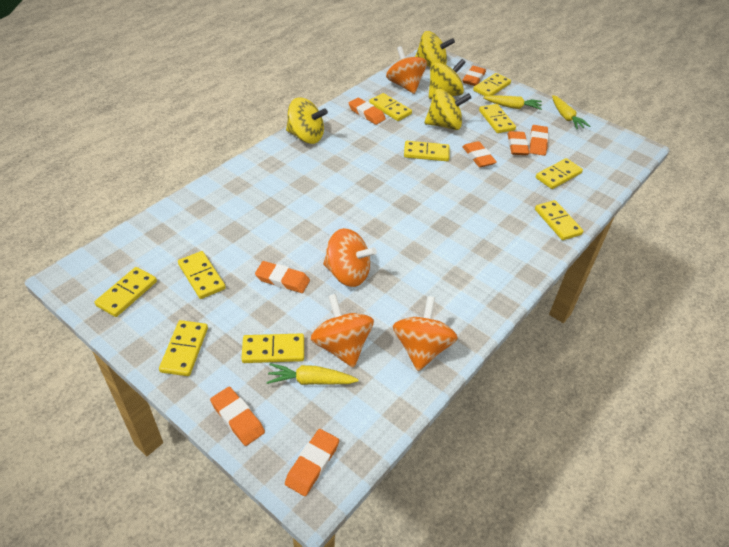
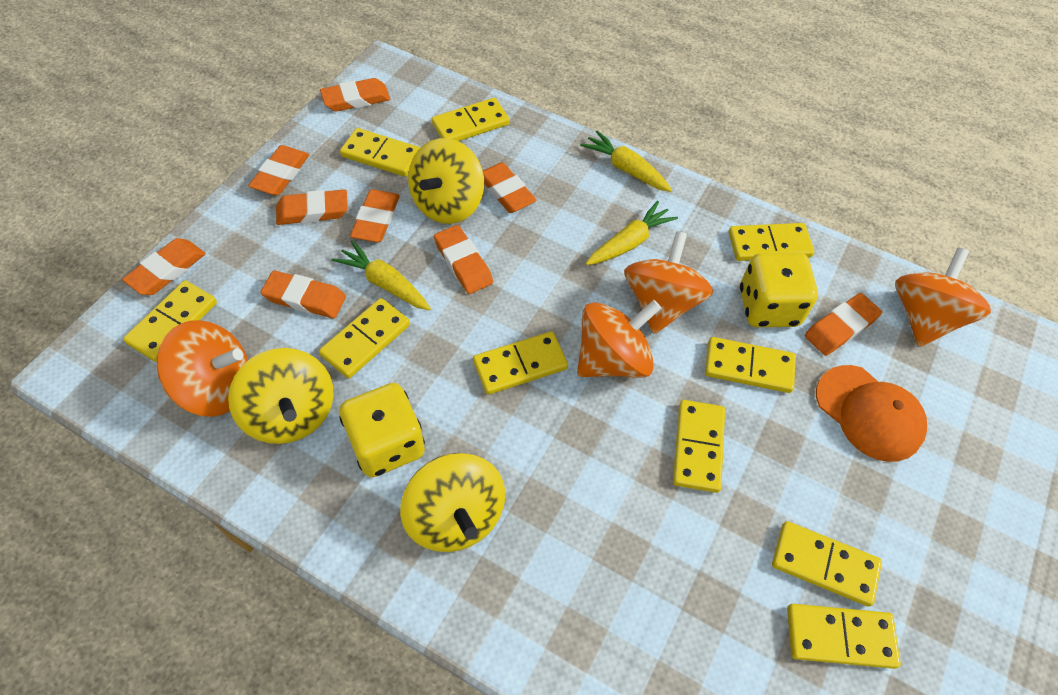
orange cap: none = 0 -> [816,365,927,462] = 1
orange eraser: [210,387,265,446] [255,261,310,293] [285,429,339,496] [349,98,386,125] [462,141,497,167] [463,66,486,86] [508,131,530,155] [529,125,549,156] = 8 -> [122,238,206,295] [248,145,309,195] [261,271,346,318] [276,189,348,225] [320,78,390,111] [350,189,400,242] [434,225,493,294] [483,162,536,213] [805,293,882,356] = 9
yellow dice: none = 0 -> [339,383,425,477] [740,253,818,327] = 2
yellow spinning top: [286,98,328,144] [415,31,455,67] [424,88,471,130] [429,59,466,99] = 4 -> [228,348,334,444] [400,453,505,552] [408,138,484,224] = 3

